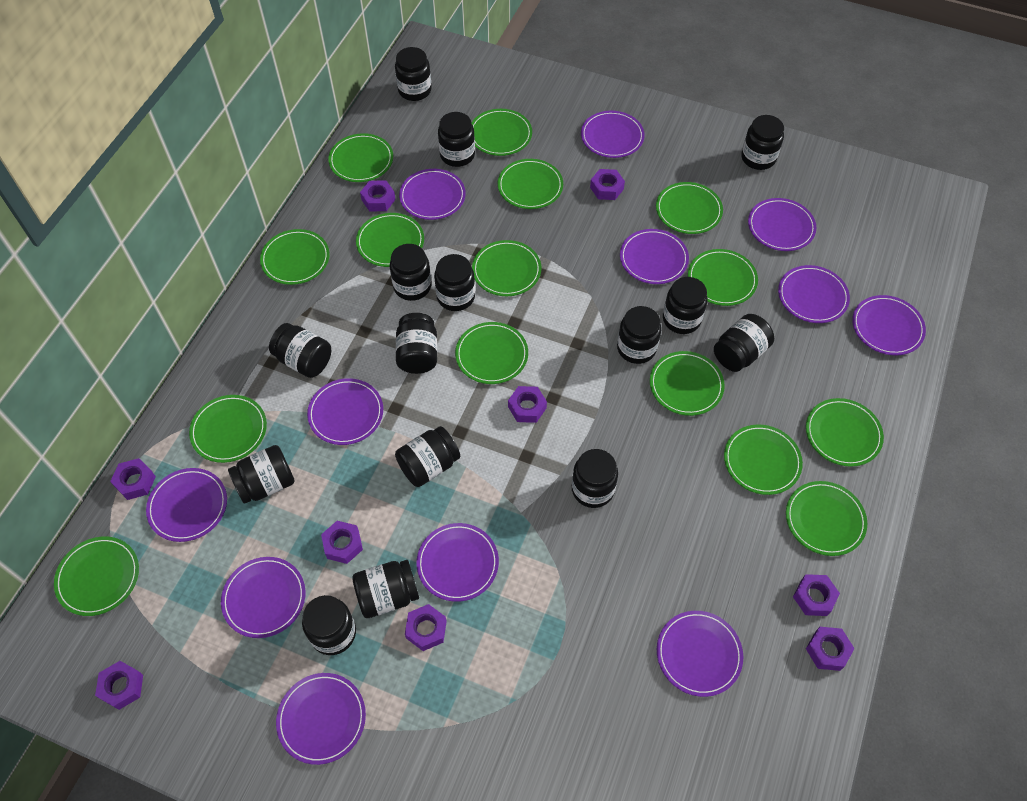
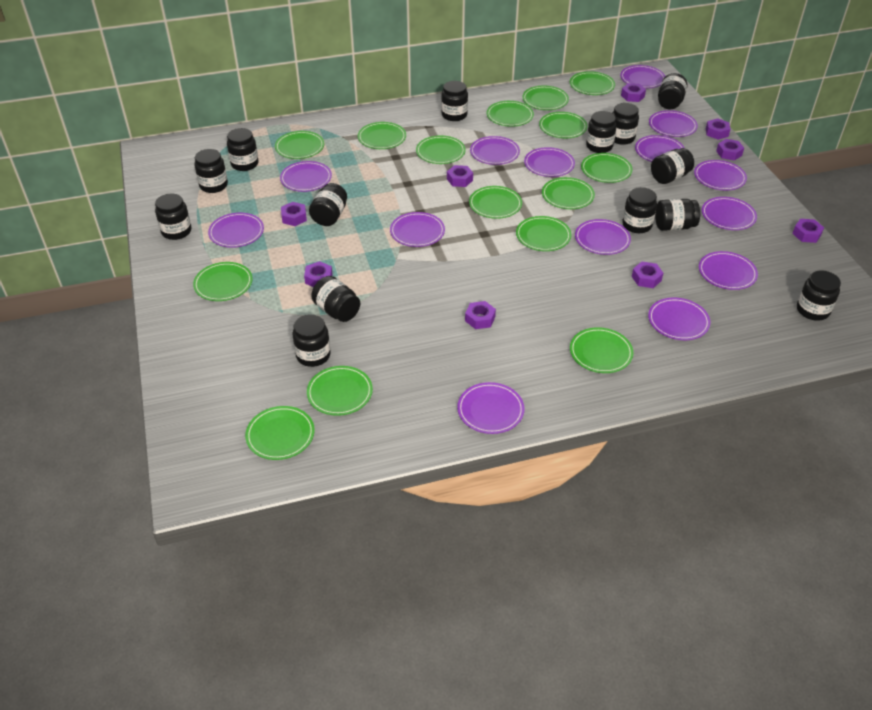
black jar: [228,445,295,504] [269,323,331,378] [302,595,356,655] [352,560,419,618] [390,244,431,301] [395,47,432,101] [395,426,460,487] [396,313,437,374] [434,254,475,311] [438,112,475,167] [572,449,618,508] [617,306,661,364] [663,277,708,334] [714,314,774,372] [741,115,784,170] = 15 -> [155,193,191,240] [194,149,228,193] [227,128,259,171] [292,314,331,367] [309,183,347,226] [311,276,360,322] [441,81,468,121] [586,111,617,153] [612,103,639,145] [622,187,657,233] [651,148,694,184] [655,199,700,231] [658,73,687,109] [797,270,841,320] = 14
purple plate: [146,468,227,542] [221,557,305,638] [276,673,366,765] [307,378,383,445] [399,169,466,220] [416,523,499,602] [581,111,645,158] [620,229,689,284] [657,611,743,697] [748,198,816,251] [778,265,850,323] [852,295,926,355] = 12 -> [208,213,264,248] [280,161,332,192] [390,212,445,247] [457,382,524,434] [470,136,520,165] [524,147,575,177] [575,219,631,255] [620,65,666,88] [635,135,685,162] [648,298,710,340] [649,110,698,137] [694,160,747,190] [699,251,758,290] [702,197,757,230] = 14

